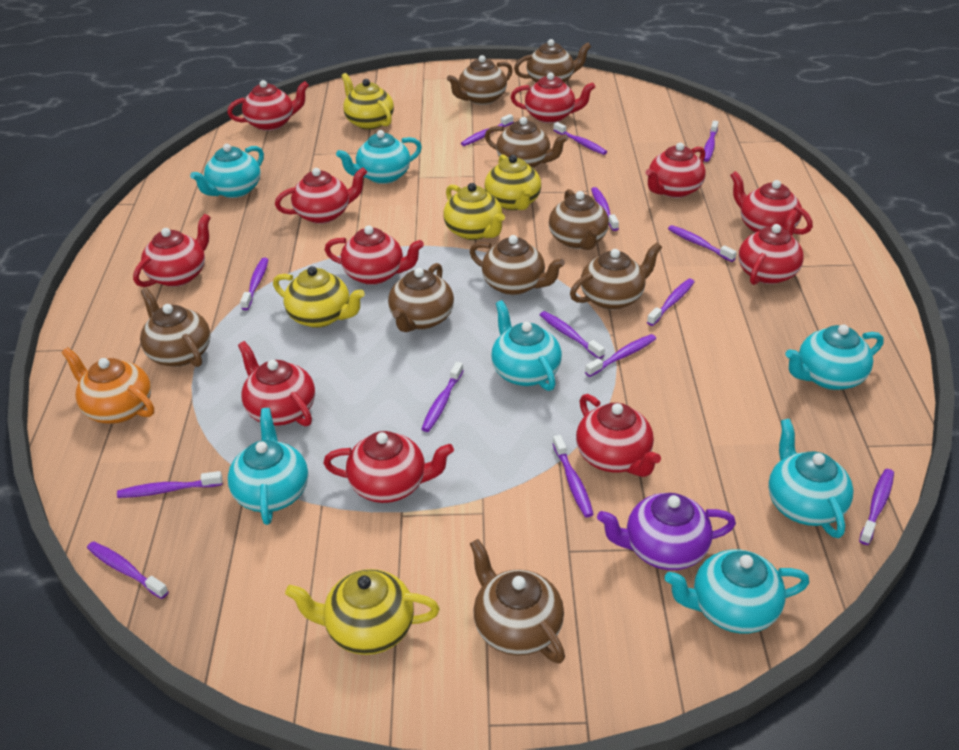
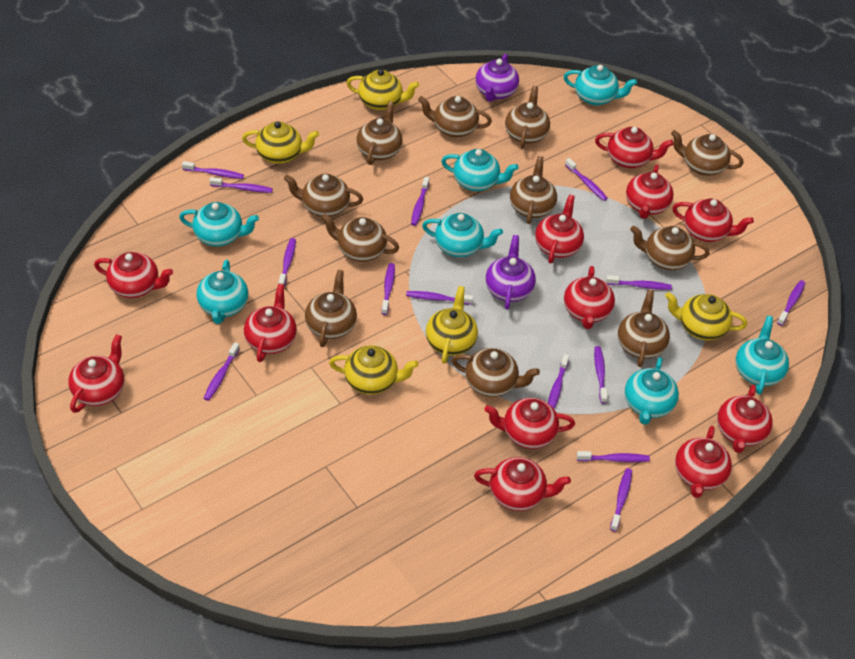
brown teapot: [140,288,211,367] [388,263,454,332] [447,55,513,105] [470,235,565,295] [470,539,565,663] [485,117,568,168] [514,39,591,83] [549,189,609,250] [570,242,662,310] = 9 -> [284,174,363,217] [305,270,357,347] [321,214,399,262] [357,101,403,165] [418,96,492,138] [452,348,540,397] [505,86,550,149] [510,156,557,224] [618,289,670,367] [630,226,710,270] [671,130,743,176] = 11
orange teapot: [62,347,154,423] = 1 -> none = 0
purple teapot: [597,493,736,570] = 1 -> [475,54,519,102] [486,235,536,310] = 2
red teapot: [133,214,211,287] [227,80,309,131] [238,341,315,426] [275,167,367,224] [323,431,454,503] [325,225,424,285] [511,73,595,123] [576,394,661,477] [646,143,706,198] [730,171,813,234] [738,209,804,285] = 11 -> [68,334,124,413] [94,252,173,298] [244,284,297,362] [474,457,571,511] [485,398,575,449] [535,195,584,263] [564,266,615,329] [595,127,673,168] [626,165,674,219] [672,199,754,242] [675,426,732,498] [717,385,773,453] = 12

